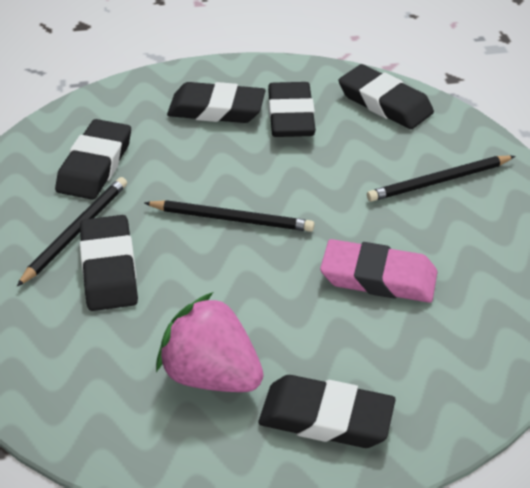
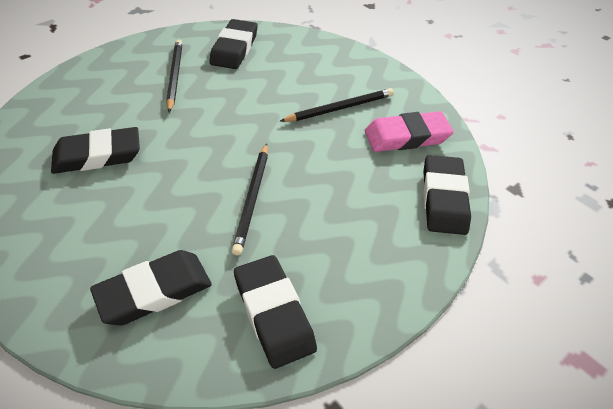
black eraser: [55,119,131,200] [80,215,138,311] [167,82,266,123] [258,375,396,448] [268,82,316,137] [339,64,434,129] = 6 -> [51,127,140,174] [90,250,212,326] [209,19,258,69] [234,255,317,369] [423,155,471,235] = 5
pink strawberry: [156,292,264,392] = 1 -> none = 0

